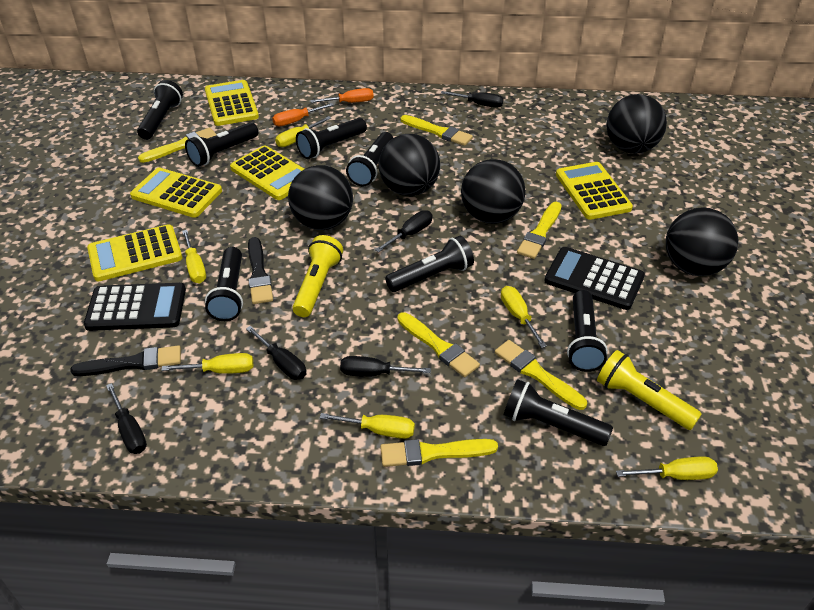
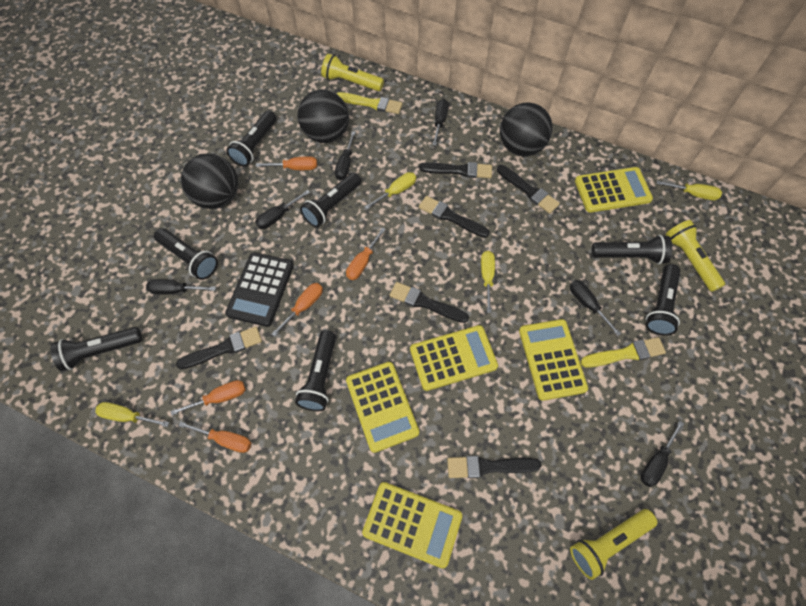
black ball: [288,165,353,230] [379,134,440,196] [461,159,526,224] [606,94,667,154] [666,207,738,276] = 5 -> [181,153,238,209] [298,90,349,143] [500,102,553,156] = 3
black brush: [70,345,181,376] [248,237,273,304] = 2 -> [176,326,262,369] [390,282,469,323] [419,162,492,178] [419,196,490,238] [447,456,541,478] [497,165,560,214] = 6
black calculator: [84,283,186,331] [544,247,645,310] = 2 -> [225,252,294,327] = 1
black flashlight: [137,80,183,140] [185,122,258,167] [205,247,243,321] [296,118,367,159] [346,132,393,187] [385,236,474,292] [504,379,613,446] [567,290,608,372] = 8 -> [50,327,142,371] [154,228,218,280] [226,111,277,167] [295,330,336,411] [300,172,361,227] [592,235,672,264] [646,264,680,336] = 7
black screwdriver: [106,383,147,454] [246,326,306,380] [340,356,431,377] [375,210,433,252] [441,91,504,108] = 5 -> [146,279,216,295] [255,190,310,229] [335,131,356,180] [433,99,449,146] [570,280,621,336] [641,421,684,487] = 6
orange screwdriver: [272,103,334,126] [310,88,374,103] = 2 -> [170,380,246,416] [179,421,251,453] [256,156,317,170] [272,283,323,337] [346,228,386,280] = 5
yellow brush: [138,128,217,163] [380,439,498,467] [397,312,480,377] [400,115,473,146] [495,340,587,410] [517,202,562,259] = 6 -> [336,92,403,114] [581,337,666,368] = 2
yellow flashlight: [292,235,343,317] [597,350,702,430] = 2 -> [321,54,384,91] [570,509,657,580] [665,220,725,292] = 3
yellow screwdriver: [161,353,253,374] [182,230,206,283] [275,116,331,147] [320,413,415,439] [501,286,547,348] [616,456,718,480] = 6 -> [95,402,170,427] [365,172,416,209] [481,251,495,313] [657,180,722,200] = 4

